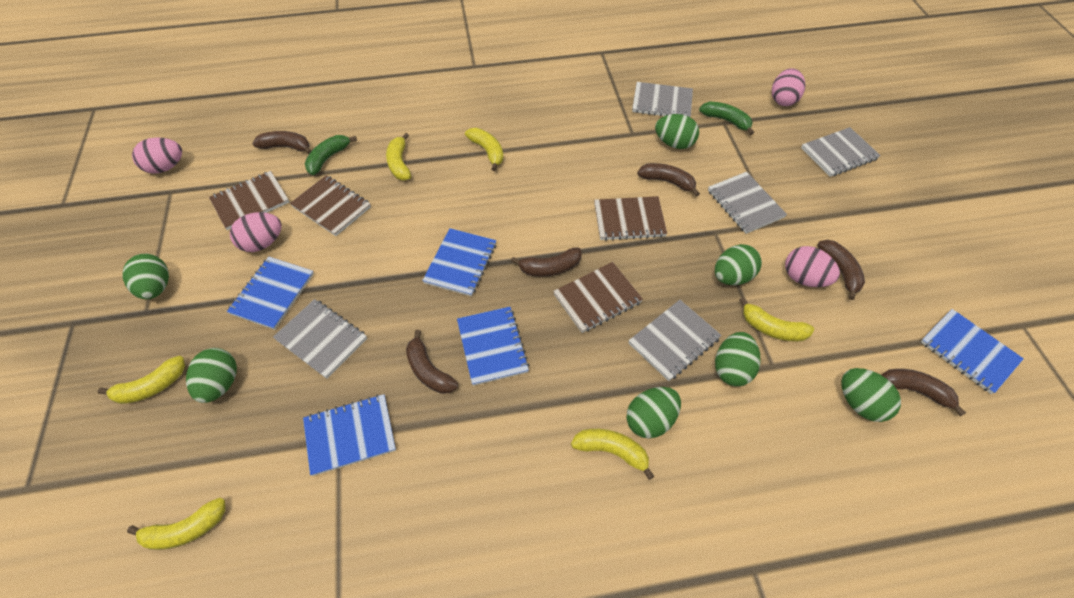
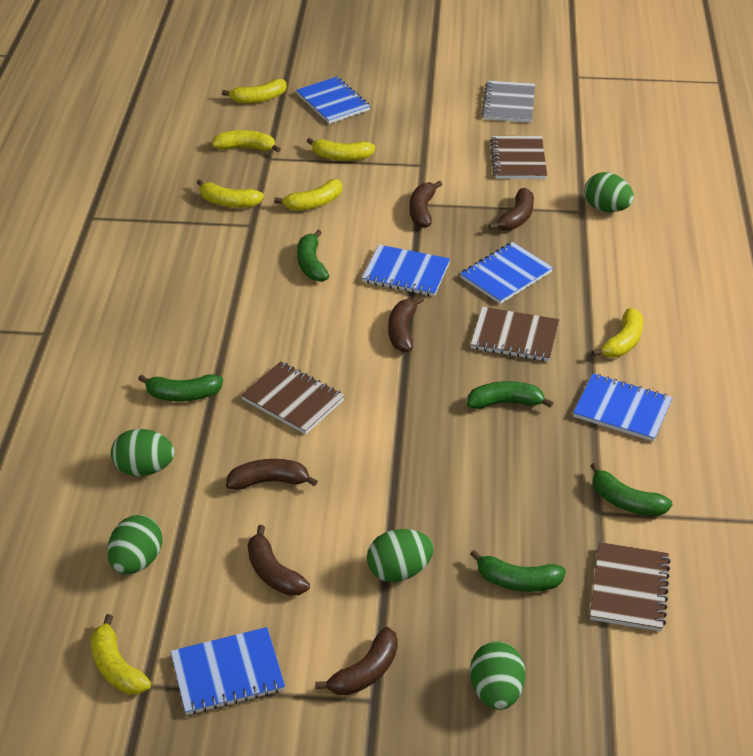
green banana: [305,135,357,175] [699,102,754,135] = 2 -> [138,374,223,401] [297,230,329,282] [467,381,553,409] [470,549,566,592] [590,463,673,516] = 5
green egg: [122,254,169,299] [186,348,237,403] [627,387,681,439] [655,114,699,149] [715,244,762,285] [715,332,760,386] [841,368,901,422] = 7 -> [107,515,162,574] [111,429,175,476] [367,529,434,582] [470,641,526,710] [584,172,634,212] = 5
grey notebook: [273,299,367,379] [628,300,721,381] [632,82,693,117] [708,172,787,234] [801,127,881,177] = 5 -> [482,81,535,123] = 1
pink egg: [132,138,182,174] [230,212,282,252] [772,68,805,106] [785,246,840,287] = 4 -> none = 0
yellow banana: [98,356,185,404] [127,498,225,550] [386,133,411,180] [465,128,504,171] [571,429,654,480] [739,297,814,342] = 6 -> [91,614,151,695] [197,179,264,208] [212,130,281,153] [222,79,287,104] [274,179,342,211] [307,138,375,161] [592,308,643,357] = 7

